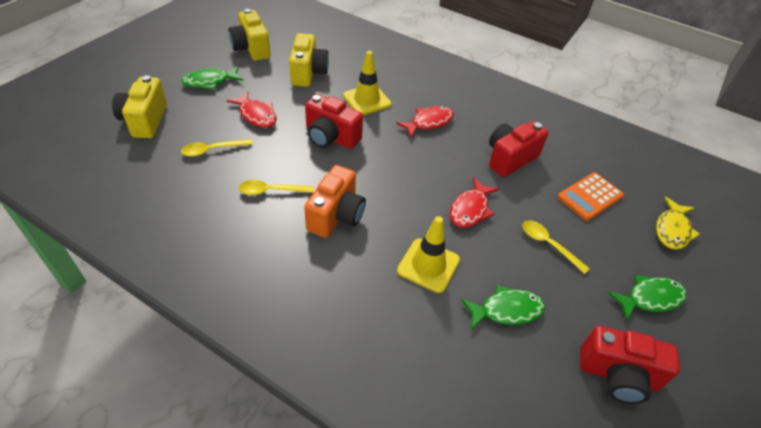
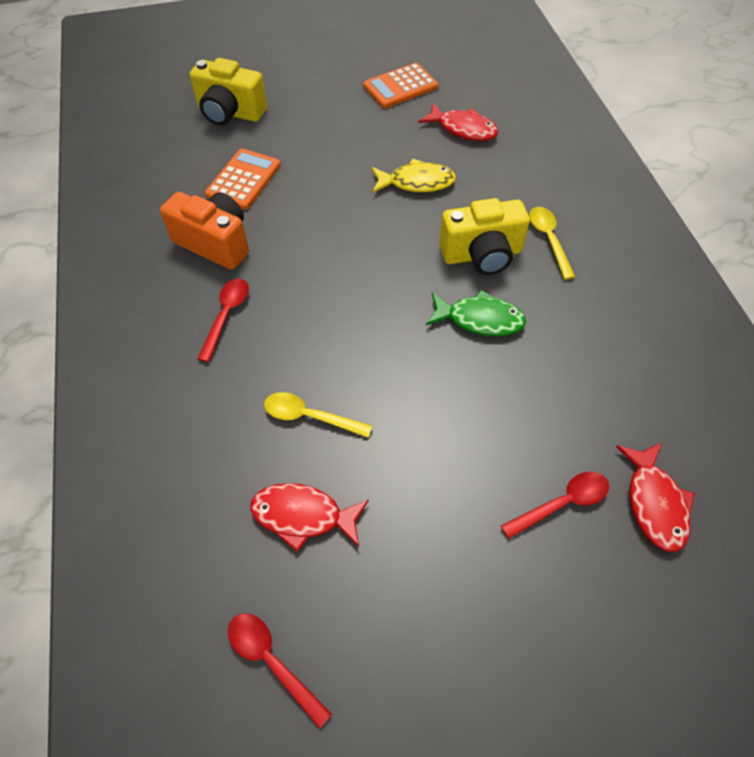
green fish: [181,66,243,90] [461,285,545,330] [607,275,687,321] = 3 -> [426,290,526,336] = 1
orange calculator: [557,172,624,221] = 1 -> [205,149,281,210] [363,63,438,108] = 2
red camera: [305,94,363,149] [489,121,549,177] [580,326,680,404] = 3 -> none = 0
red spoon: none = 0 -> [197,279,249,362] [228,613,332,729] [501,472,609,539] = 3
yellow camera: [112,75,167,138] [228,9,271,61] [289,33,329,87] = 3 -> [190,58,267,126] [439,198,530,275] = 2
yellow spoon: [181,139,253,157] [238,180,314,195] [522,220,590,274] = 3 -> [264,392,372,438] [529,207,575,280] = 2
yellow traffic cone: [343,51,391,115] [397,216,460,293] = 2 -> none = 0

